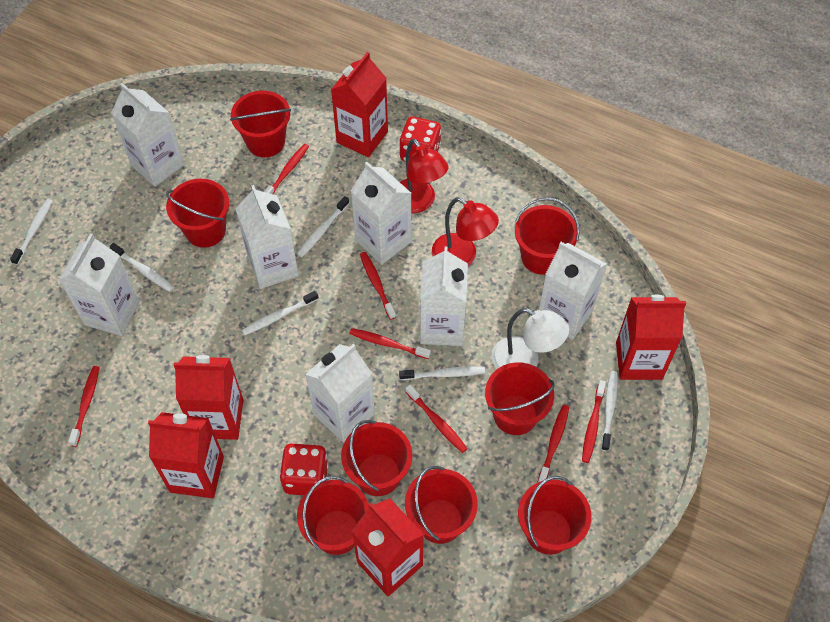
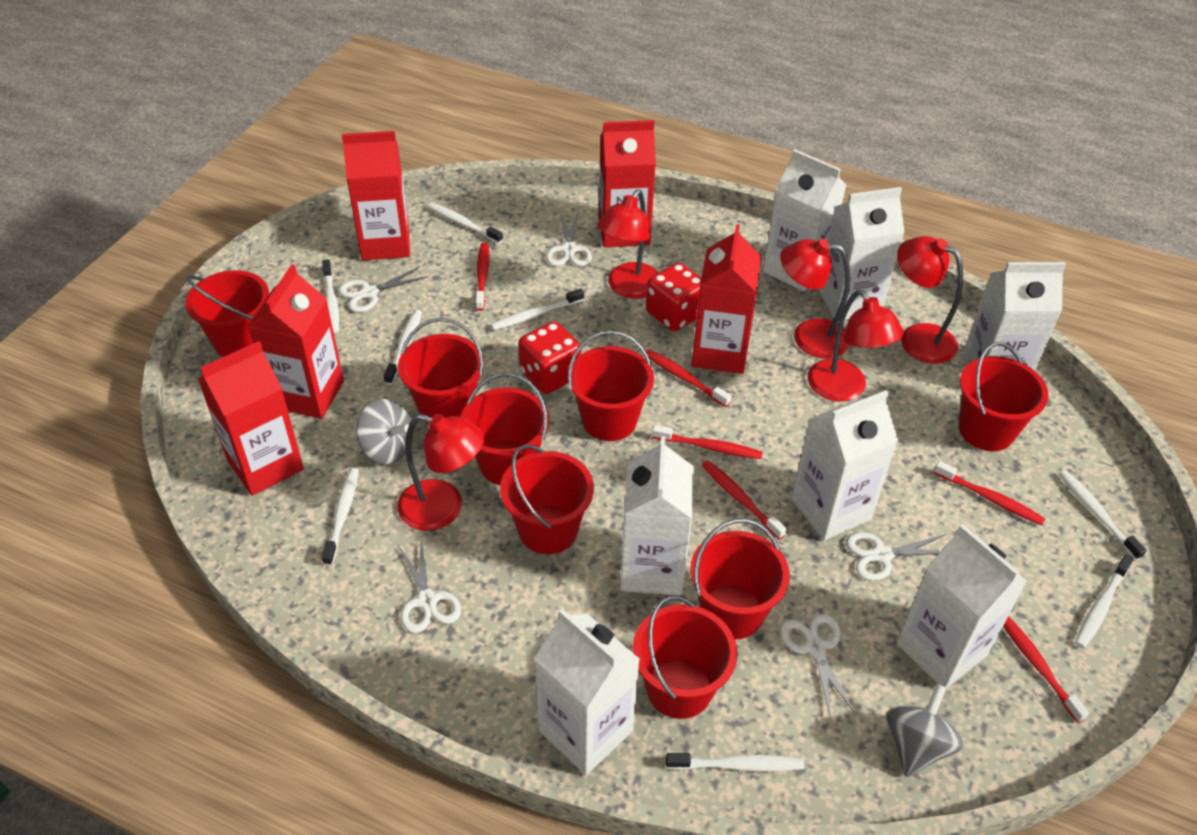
grey spinning top: none = 0 -> [356,399,413,464] [886,684,964,777] = 2
red lamp: [400,139,448,213] [432,197,499,266] = 2 -> [397,414,485,531] [597,189,659,299] [780,239,850,358] [807,290,904,401] [897,236,963,364] = 5
red toothbrush: [68,366,99,447] [264,144,309,194] [349,328,431,359] [360,252,396,320] [405,385,468,453] [538,405,569,482] [582,380,606,463] = 7 -> [476,243,489,311] [646,349,731,407] [652,425,763,459] [702,461,787,540] [934,461,1045,525] [1003,616,1089,723] = 6
white lamp: [492,308,569,369] = 1 -> none = 0
white scissors: none = 0 -> [338,266,428,312] [398,540,461,633] [546,212,592,266] [780,614,856,718] [846,532,946,581] = 5
white toothbrush: [10,199,53,265] [110,243,174,292] [242,291,318,335] [297,196,349,258] [399,366,485,380] [601,371,618,451] = 6 -> [322,259,339,334] [322,468,359,566] [384,310,422,385] [428,203,503,244] [491,288,584,330] [666,753,804,771] [1059,470,1147,560] [1075,554,1134,648] = 8

